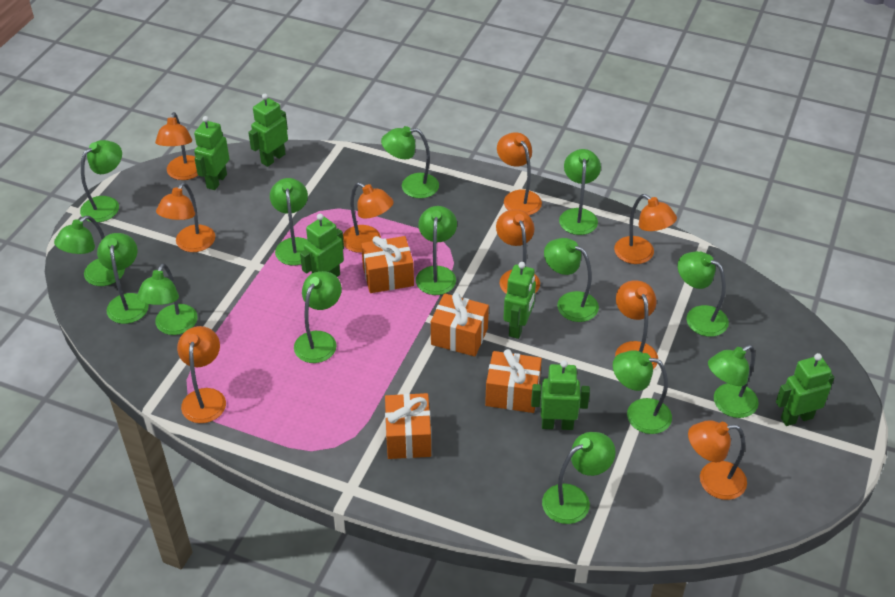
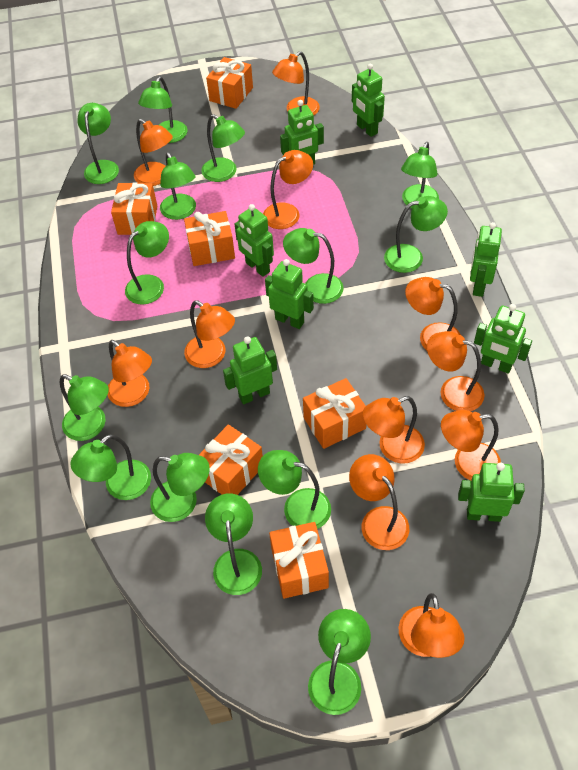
green robot: [194,116,230,190] [248,94,288,167] [300,214,344,277] [503,262,536,339] [531,360,590,430] [776,353,834,426] = 6 -> [223,336,277,404] [235,204,274,277] [265,259,314,329] [280,100,324,165] [352,64,385,137] [458,463,525,522] [470,222,502,297] [474,304,532,374] = 8
orange gift: [361,236,414,293] [385,393,431,459] [431,293,489,357] [485,349,542,413] = 4 -> [111,182,157,235] [184,211,235,266] [199,424,263,495] [206,57,253,109] [269,522,329,599] [303,378,366,449] = 6
orange lamp: [155,112,198,180] [156,182,215,252] [177,326,226,423] [343,182,394,253] [496,209,540,294] [497,132,542,215] [614,194,677,264] [615,280,658,369] [688,420,747,500] = 9 -> [107,340,152,407] [134,119,173,186] [184,300,235,368] [263,150,313,229] [272,51,320,115] [349,454,409,550] [363,396,425,464] [399,593,465,658] [405,277,461,350] [427,331,485,411] [441,410,501,480] = 11

